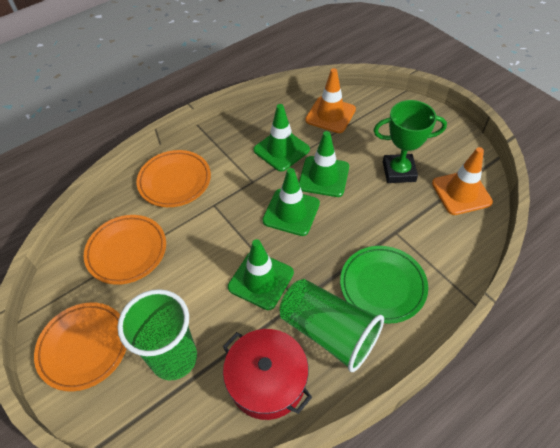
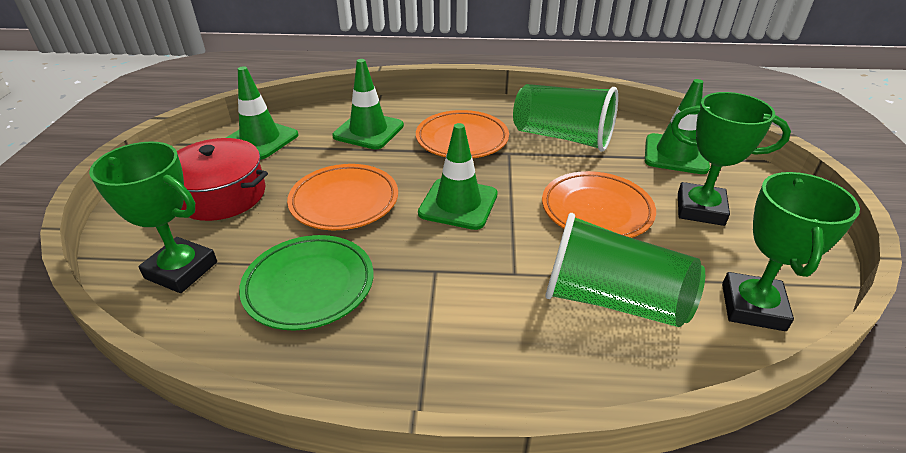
green trophy: [373,100,447,183] = 1 -> [89,141,217,293] [671,92,791,226] [722,172,860,331] = 3
orange traffic cone: [305,68,356,133] [432,147,493,215] = 2 -> none = 0

